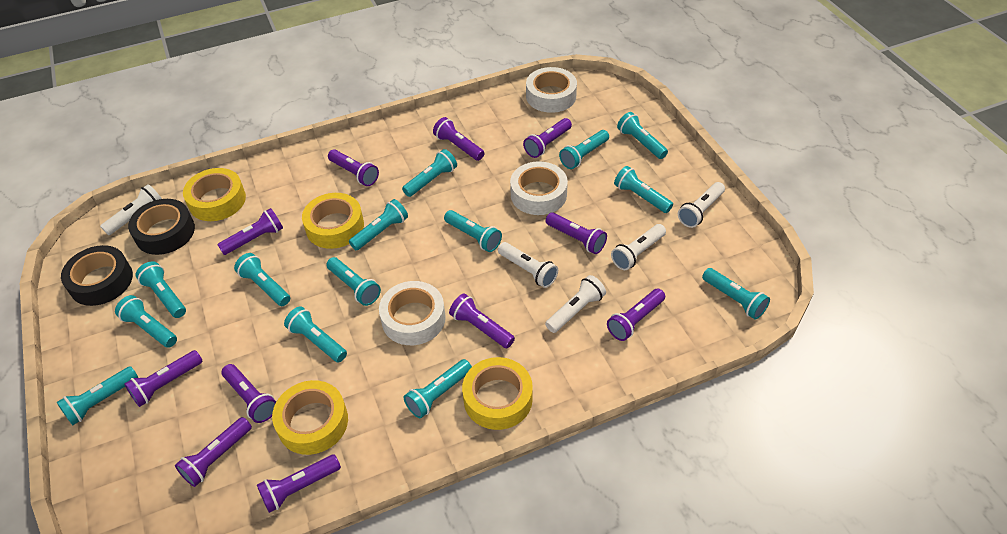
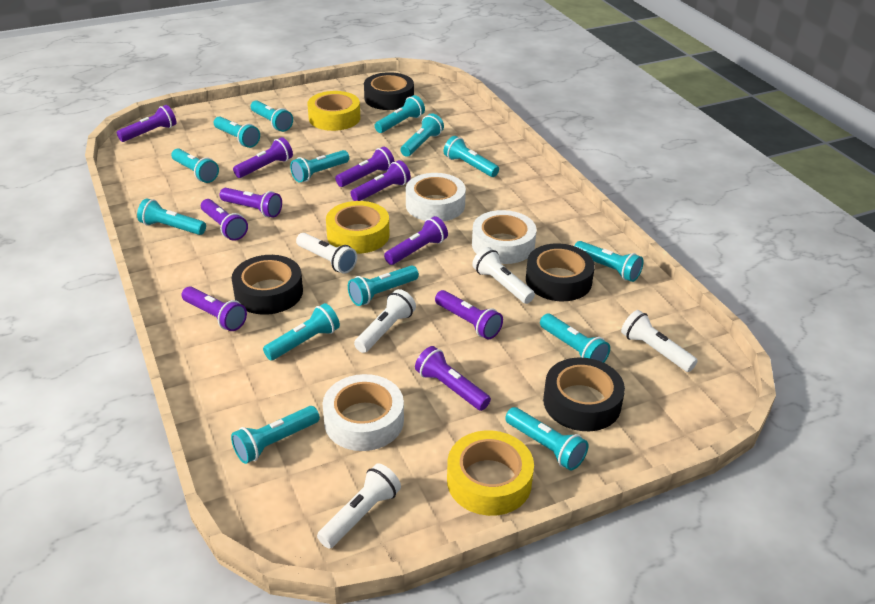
black tape: [61,245,133,306] [128,199,195,255] = 2 -> [232,255,303,315] [364,72,414,110] [526,243,595,301] [543,358,625,431] = 4
purple flashlight: [124,350,203,407] [175,417,252,487] [218,208,283,255] [222,364,276,423] [257,454,341,513] [328,149,379,186] [433,117,484,161] [449,294,515,348] [523,118,572,158] [546,212,607,254] [607,288,665,341] = 11 -> [117,105,177,142] [182,286,247,331] [201,199,248,241] [220,188,282,218] [233,137,293,178] [335,147,395,187] [350,160,411,201] [384,216,448,265] [415,346,491,411] [435,290,503,339] = 10
yellow tape: [183,168,246,221] [272,380,348,455] [302,193,364,249] [462,357,533,430] = 4 -> [307,91,360,131] [326,201,389,254] [447,430,534,516] = 3

